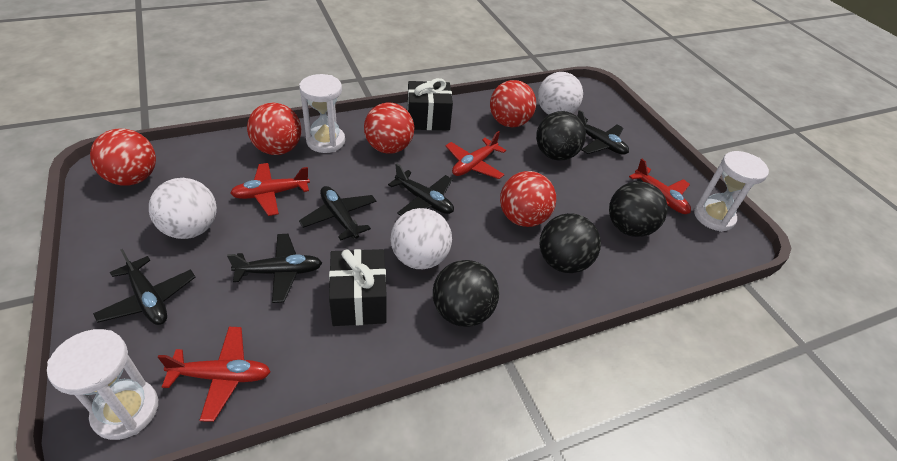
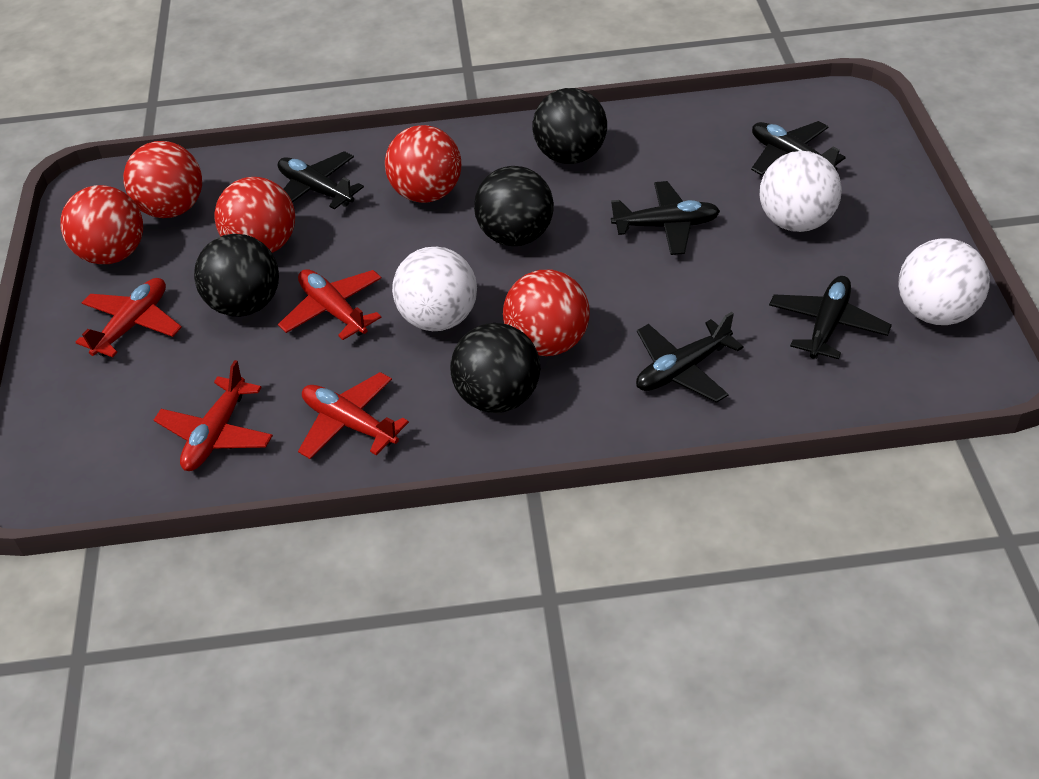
black gift: [329,249,387,326] [407,78,453,131] = 2 -> none = 0
white hourglass: [47,329,158,440] [299,74,345,153] [694,151,769,232] = 3 -> none = 0

